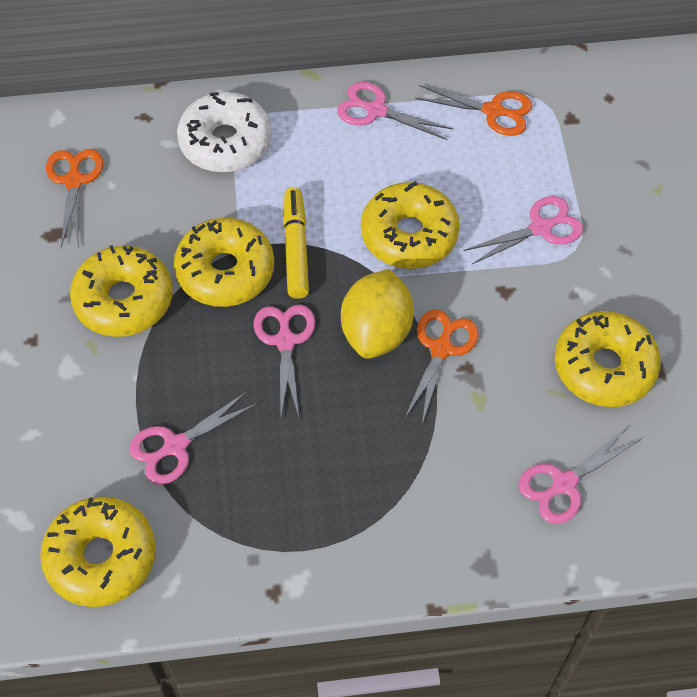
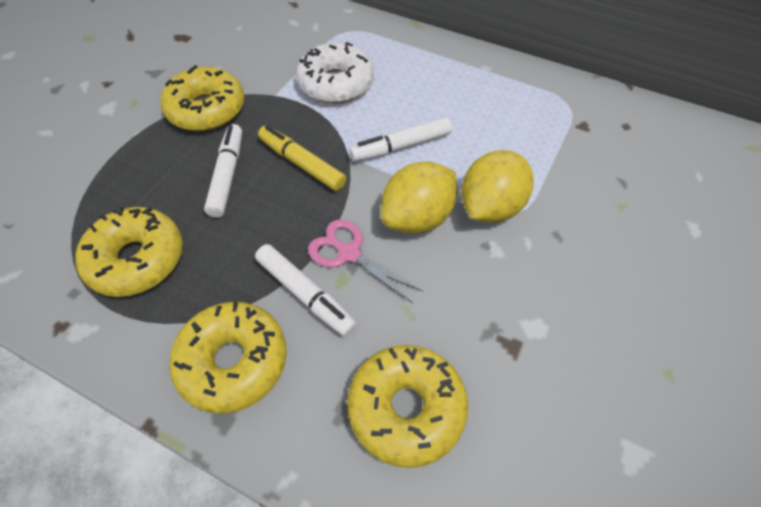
orange scissors: [46,149,103,248] [405,310,479,424] [415,85,532,136] = 3 -> none = 0
pink scissors: [129,391,258,485] [254,304,315,417] [337,82,453,140] [463,196,583,265] [518,427,641,524] = 5 -> [308,219,423,303] = 1
white marker: none = 0 -> [204,124,242,218] [255,244,357,337] [349,117,452,162] = 3
yellow donut: [40,497,156,607] [70,245,173,337] [174,218,274,307] [361,181,460,269] [555,311,661,407] = 5 -> [75,207,183,297] [160,65,244,131] [169,302,287,414] [347,345,468,468] = 4
yellow lemon: [341,269,414,359] = 1 -> [381,162,457,234] [461,150,534,223] = 2

